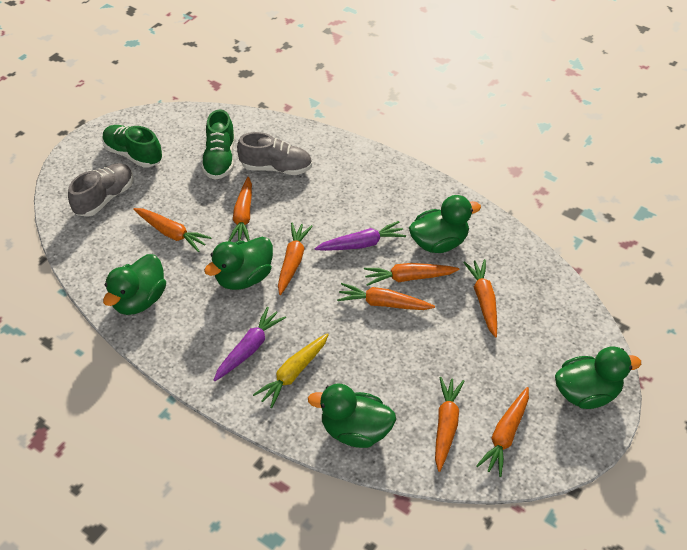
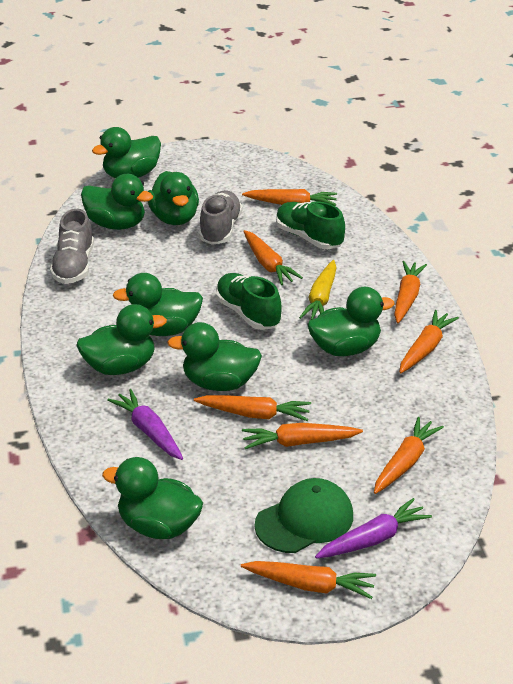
green cap: none = 0 -> [254,478,353,553] = 1
green duck: [103,254,166,315] [204,237,273,290] [308,384,396,448] [409,195,481,253] [555,346,641,409] = 5 -> [76,304,167,375] [81,174,153,230] [92,127,161,178] [102,457,203,539] [112,273,203,336] [148,171,199,225] [167,322,262,391] [307,287,395,356] = 8

